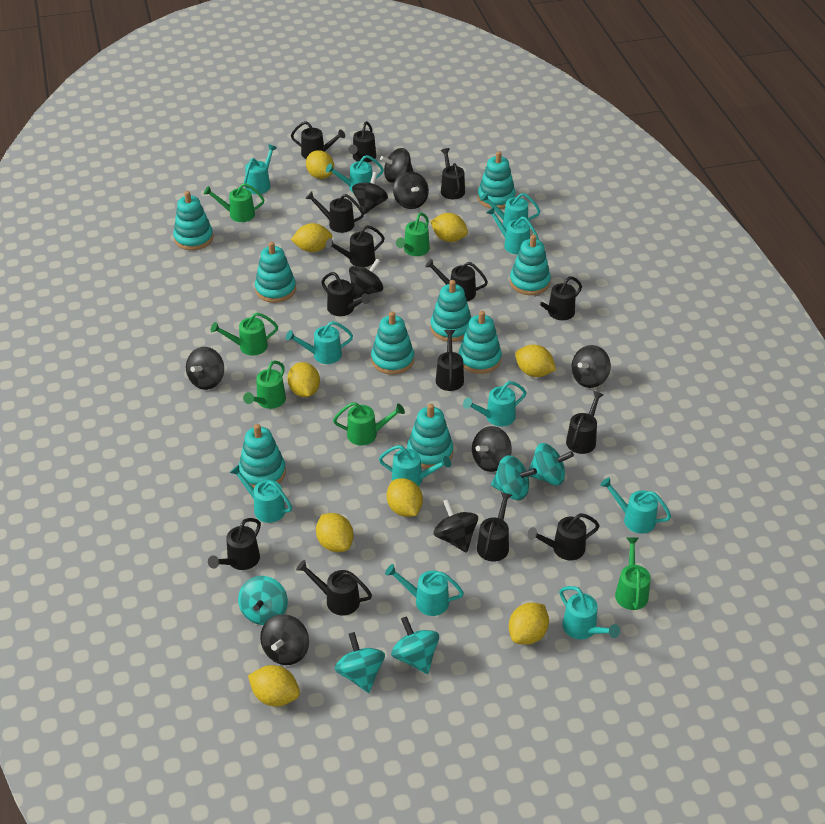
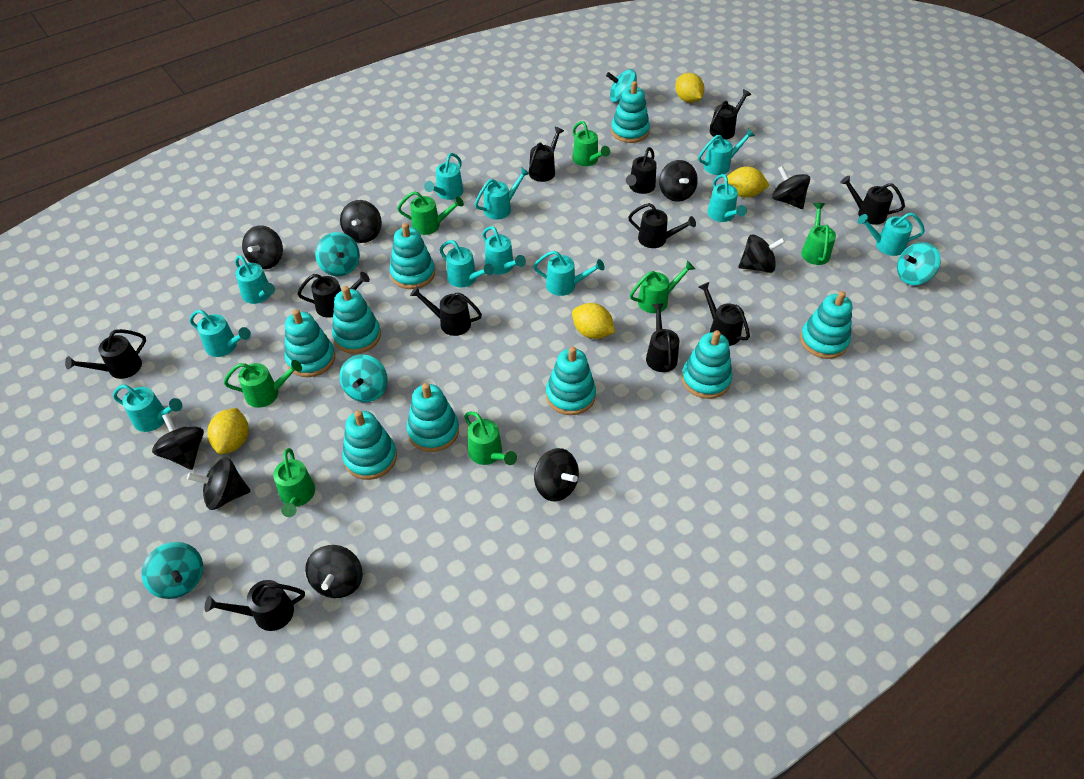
black watering can: [208,518,261,570] [291,121,345,159] [296,560,372,615] [306,191,364,233] [321,272,370,316] [326,225,385,267] [348,122,376,162] [425,259,488,301] [436,330,464,391] [441,148,465,199] [477,492,512,561] [527,513,600,560] [532,276,582,320] [566,391,604,454] = 14 -> [65,329,146,379] [205,580,305,631] [297,272,370,318] [410,286,482,336] [529,127,564,182] [626,147,657,194] [628,203,696,248] [646,303,680,372] [698,282,750,346] [710,89,751,139] [840,176,905,225] = 11
green watering can: [204,183,265,222] [211,312,278,356] [243,361,286,409] [333,402,405,445] [396,213,430,256] [615,537,651,610] = 6 -> [224,360,302,408] [273,448,315,517] [397,191,464,235] [464,412,517,465] [573,121,610,166] [630,261,695,313] [801,203,836,265] = 7
yellow lemon: [248,665,300,706] [287,362,320,397] [291,223,332,252] [306,150,334,179] [316,513,353,552] [387,478,423,517] [430,213,468,242] [509,603,549,645] [515,345,556,377] = 9 -> [207,408,249,454] [572,303,615,339] [675,73,705,103] [727,166,770,198] = 4

